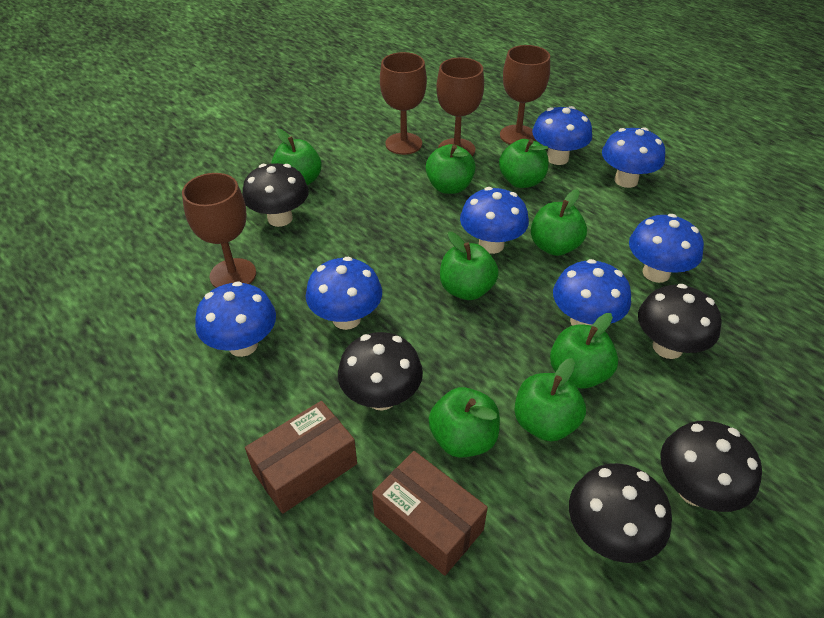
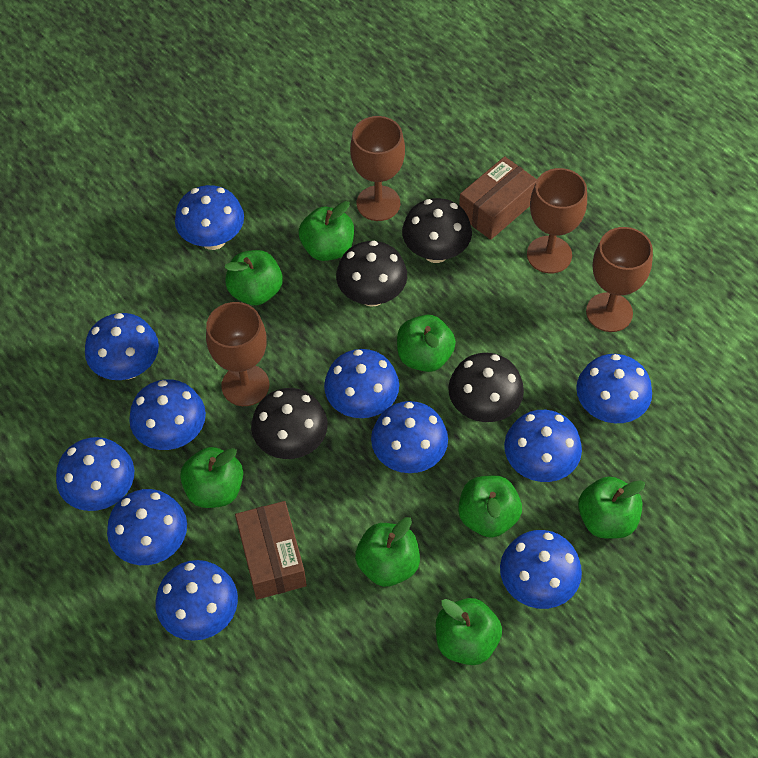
black mushroom: [242,163,309,227] [338,332,423,411] [569,463,672,563] [638,284,722,359] [660,421,762,512] = 5 -> [251,388,327,459] [336,241,407,307] [402,198,472,263] [448,353,524,422] = 4
blue mushroom: [195,281,276,357] [306,257,382,330] [460,187,529,254] [532,106,592,165] [553,259,631,326] [602,127,665,188] [629,214,704,283] = 7 -> [56,437,134,511] [85,313,159,380] [107,489,187,565] [129,379,206,450] [156,560,238,641] [175,185,244,250] [324,349,399,418] [371,401,448,473] [500,530,582,609] [504,410,582,482] [576,354,652,423] = 11

